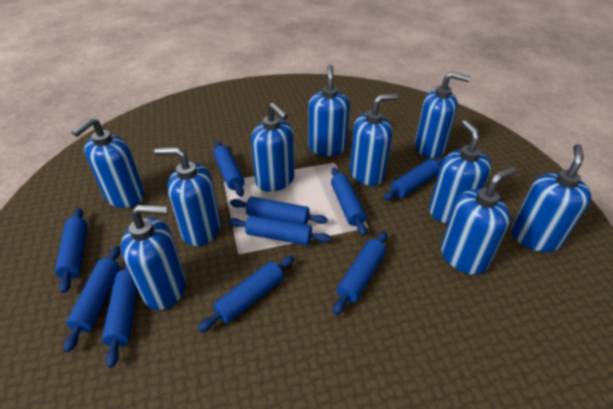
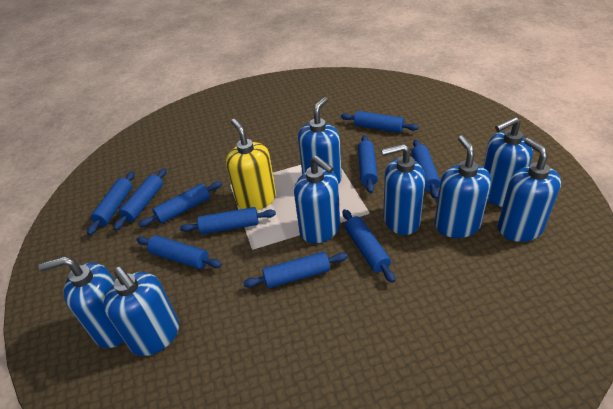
blue soap dispenser: [71,118,145,208] [121,205,186,310] [154,147,221,246] [251,103,295,192] [308,65,350,156] [350,93,398,186] [415,72,471,158] [429,120,492,223] [441,167,516,275] [511,144,592,252] = 10 -> [39,256,124,348] [103,267,179,356] [294,156,340,243] [298,97,342,184] [381,144,425,235] [434,135,491,238] [483,117,533,207] [498,138,561,242] = 8
yellow soap dispenser: none = 0 -> [226,119,276,210] = 1

